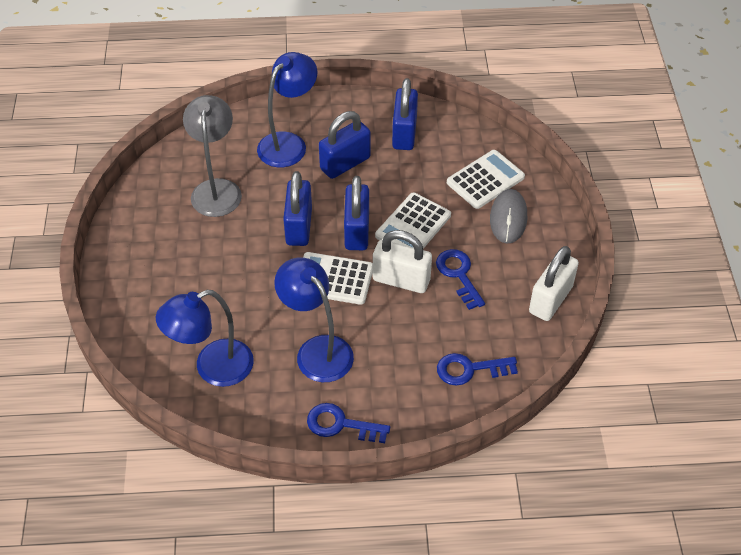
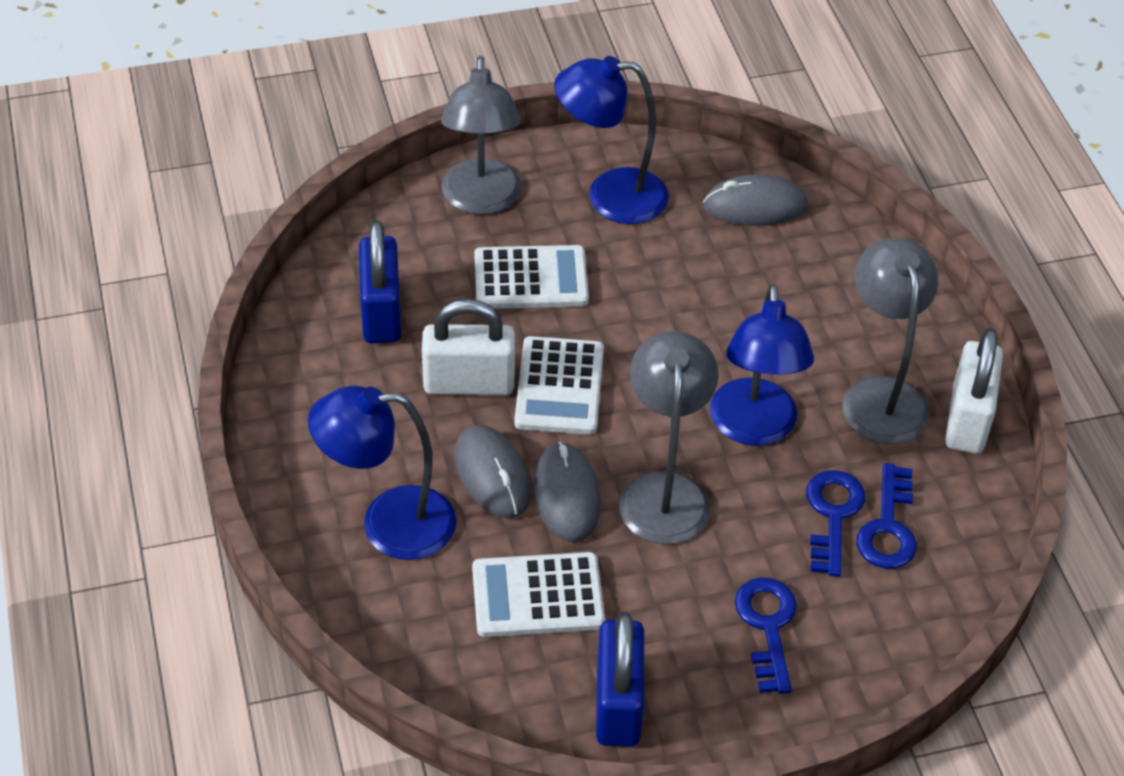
blue padlock: [283,171,312,246] [319,111,371,179] [344,176,369,250] [392,78,418,150] = 4 -> [359,221,401,343] [596,612,644,747] = 2
grey lamp: [183,95,242,217] = 1 -> [441,56,521,215] [619,331,719,544] [842,238,938,444] = 3
grey mouse: [490,189,527,243] = 1 -> [455,425,531,518] [533,442,601,543] [703,175,808,226] = 3

